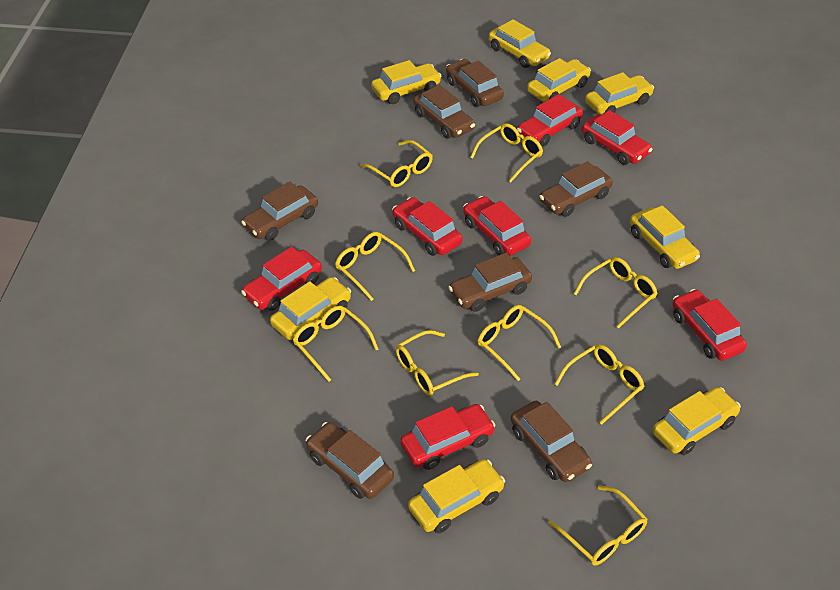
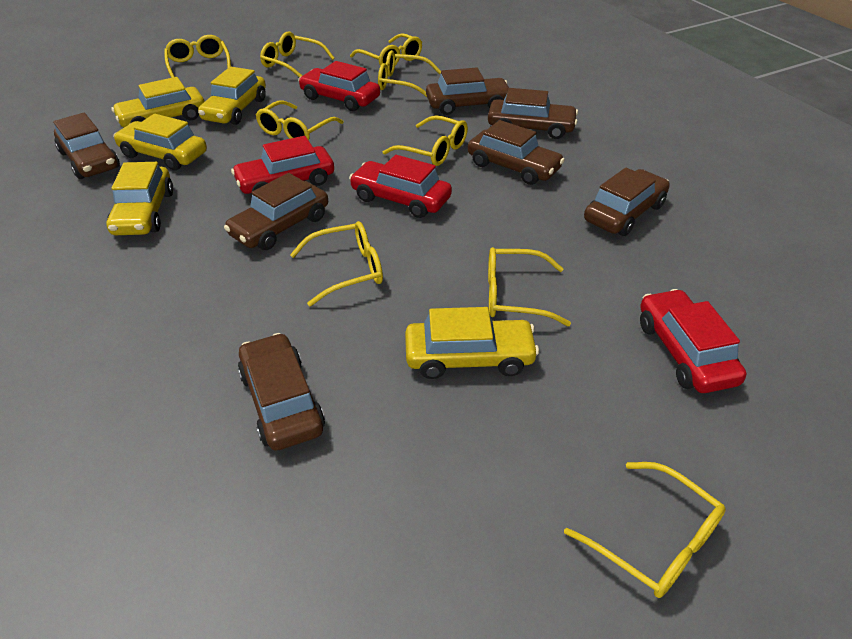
red car: [241,247,322,311] [392,197,462,256] [400,404,495,470] [463,196,531,256] [517,94,583,147] [582,110,653,165] [672,289,747,361] = 7 -> [231,136,334,194] [298,61,380,111] [349,155,452,218] [640,289,746,393] = 4
yellow car: [270,277,351,340] [371,60,441,104] [408,459,505,533] [488,19,551,68] [527,58,591,102] [585,72,654,114] [630,205,700,269] [653,387,741,455] = 8 -> [106,162,173,235] [111,77,205,127] [113,114,207,171] [198,67,266,125] [405,307,539,379] = 5

